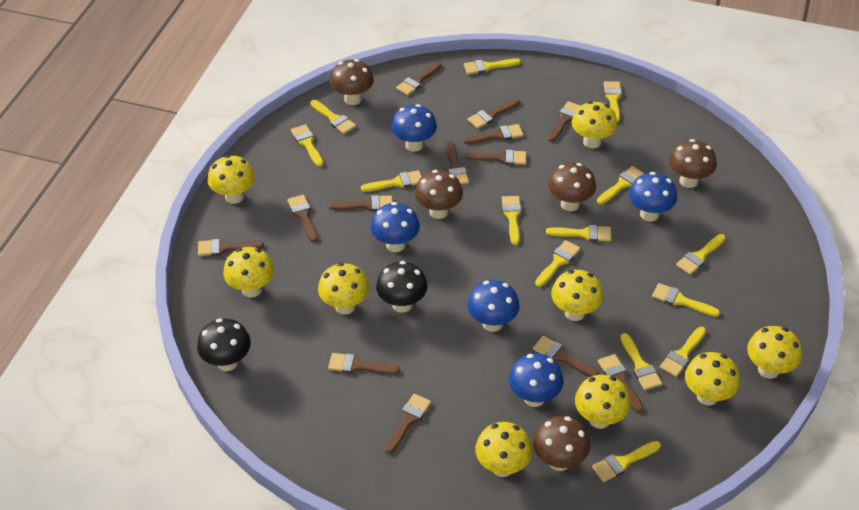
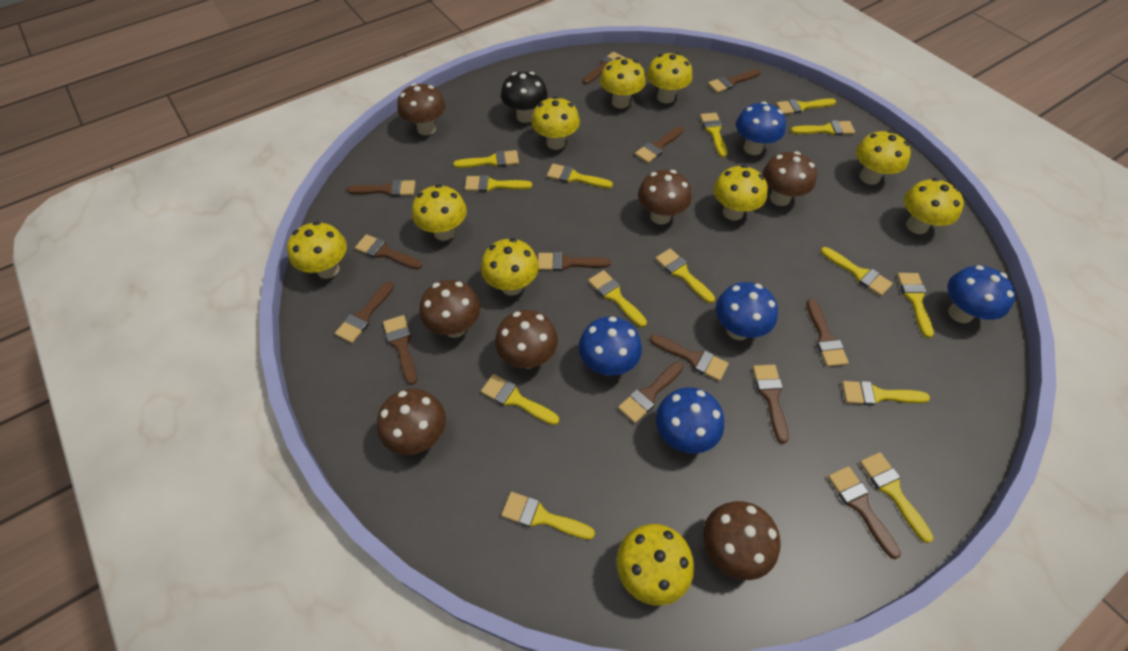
black mushroom: [197,318,251,371] [376,261,427,313] = 2 -> [501,72,548,123] = 1
brown mushroom: [330,59,374,105] [415,170,463,219] [533,416,590,471] [548,163,596,211] [669,139,717,188] = 5 -> [377,389,446,455] [397,83,445,135] [420,280,481,338] [495,310,558,369] [638,170,692,225] [703,501,781,580] [763,151,817,206] = 7
yellow mushroom: [208,155,255,204] [223,247,274,298] [318,263,369,315] [475,422,532,477] [551,270,603,321] [572,101,617,149] [575,375,631,429] [685,352,740,406] [747,326,802,379] = 9 -> [287,221,347,279] [412,184,467,241] [481,238,539,296] [531,96,580,150] [600,57,646,109] [617,524,694,606] [647,52,693,103] [713,165,768,220] [856,131,911,185] [904,178,964,234] = 10

